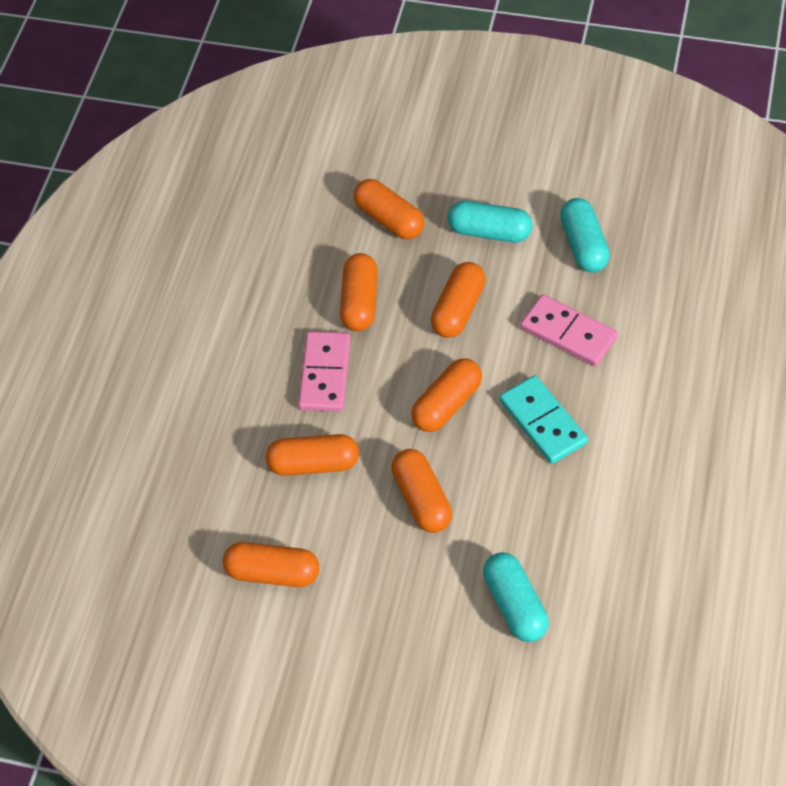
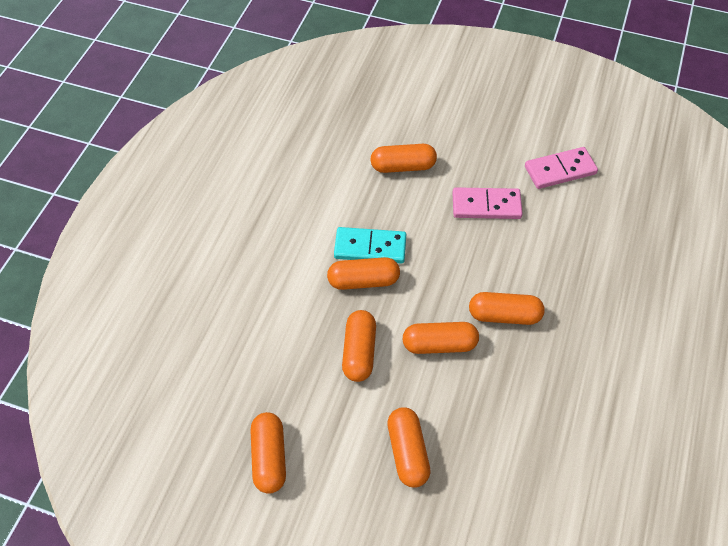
turquoise capsule: [448,201,533,243] [483,552,549,642] [560,198,610,273] = 3 -> none = 0

